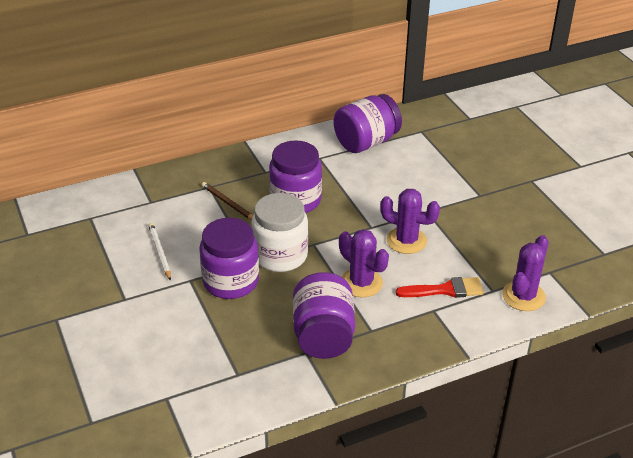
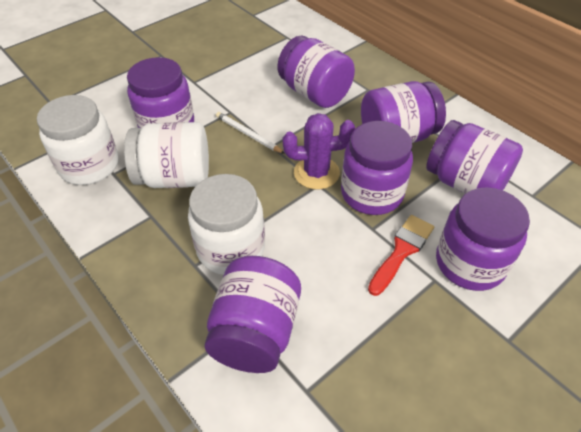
brown pencil: [202,182,253,220] = 1 -> none = 0
purple cactus: [339,229,389,297] [380,189,440,254] [502,235,549,311] = 3 -> [283,113,355,190] = 1
purple jar: [200,218,259,299] [269,140,322,213] [293,272,355,359] [333,94,402,153] = 4 -> [127,57,194,128] [204,256,301,373] [278,36,355,108] [341,121,413,215] [361,81,446,143] [426,120,523,194] [436,187,530,291] = 7
white jar: [252,193,308,272] = 1 -> [37,95,119,185] [124,122,209,188] [188,174,265,275] = 3

